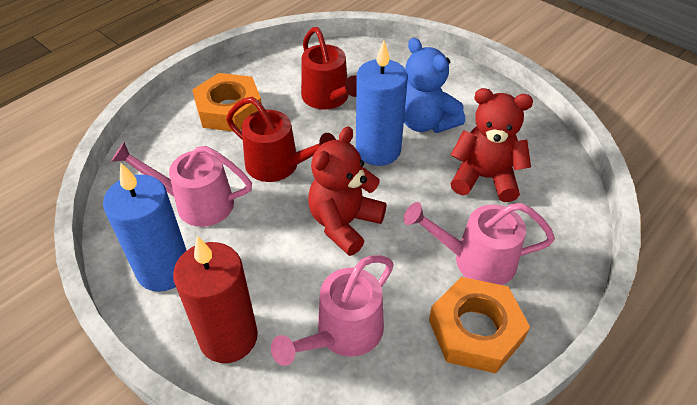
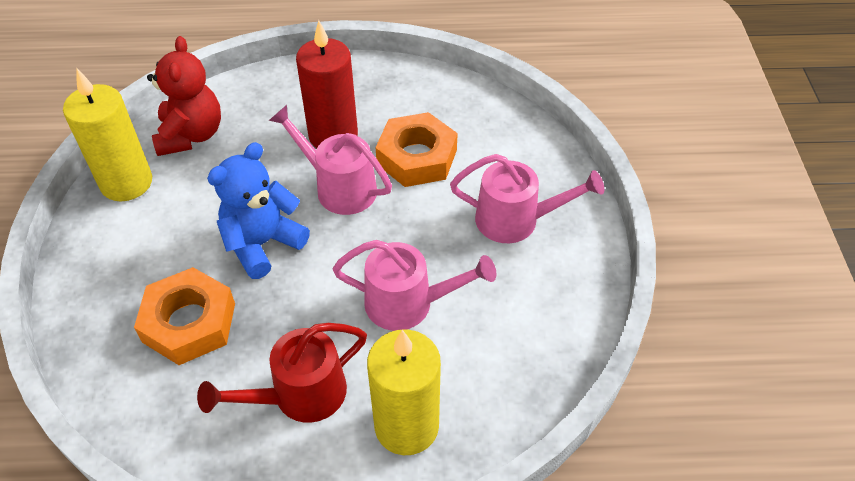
blue candle: [103,163,187,292] [356,41,408,166] = 2 -> none = 0
red teddy bear: [308,126,387,256] [451,88,533,202] = 2 -> [147,36,221,156] = 1
red watering can: [226,97,336,182] [301,27,357,110] = 2 -> [197,323,367,423] = 1
yellow candle: none = 0 -> [63,69,152,202] [367,329,441,455] = 2

